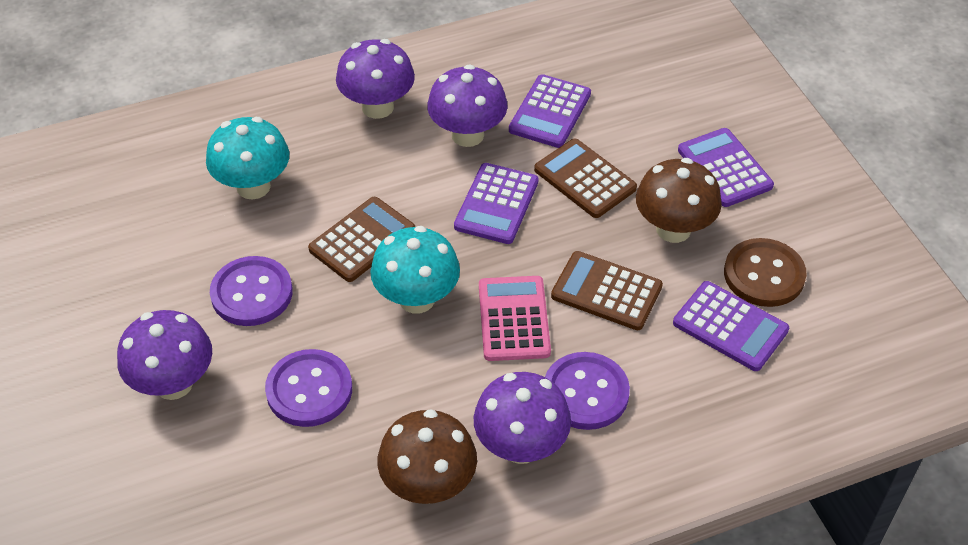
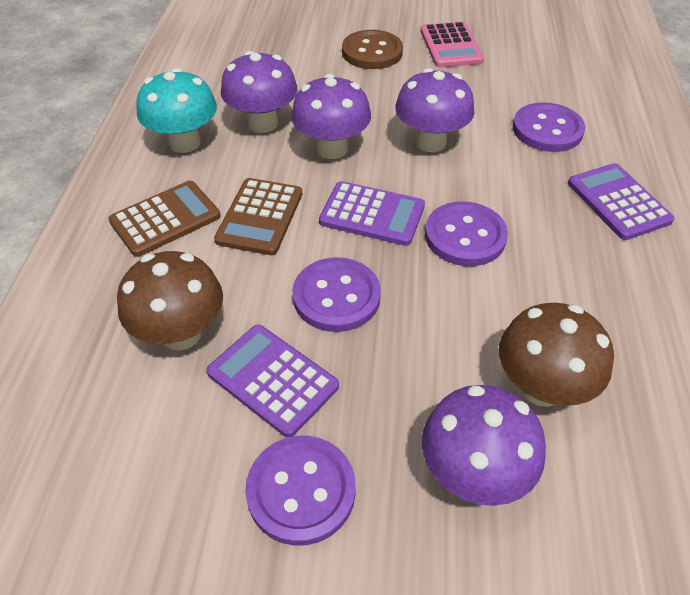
brown calculator: [308,197,415,282] [534,139,637,218] [551,251,663,330] = 3 -> [108,181,221,257] [214,178,302,255] = 2
purple button: [210,256,293,326] [265,349,352,427] [545,352,630,430] = 3 -> [245,435,356,546] [292,257,381,332] [425,201,508,266] [513,102,585,152] = 4
purple calculator: [454,163,539,244] [509,74,591,148] [673,281,789,371] [678,128,774,207] = 4 -> [206,325,339,438] [319,181,425,246] [568,163,674,240] = 3
turquoise mushroom: [206,117,290,200] [370,226,460,314] = 2 -> [136,68,217,153] = 1

